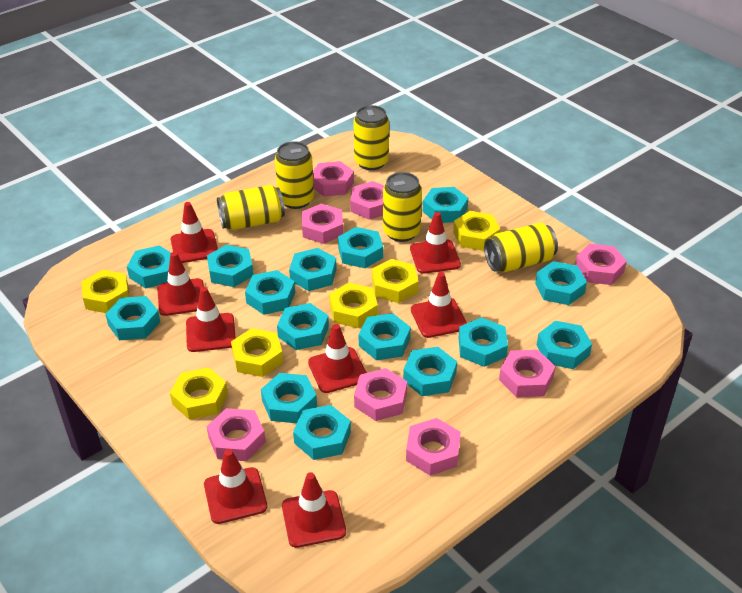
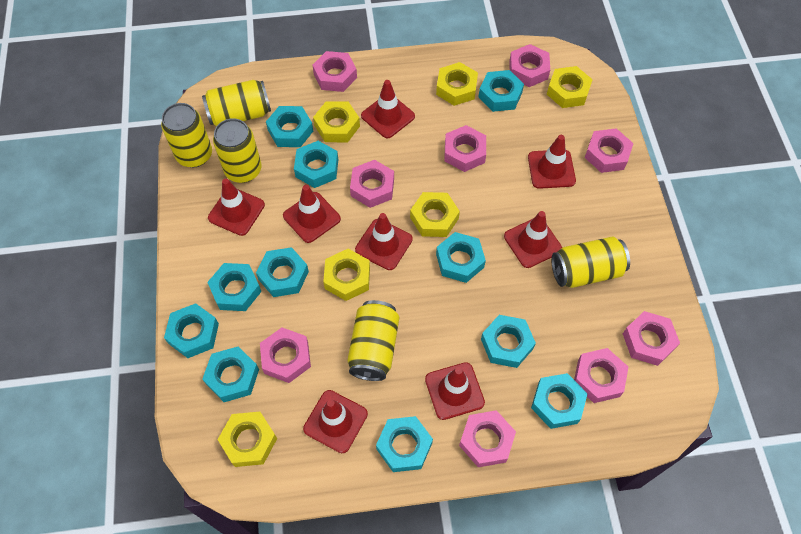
pink nut: [206,408,266,461] [302,204,343,244] [313,161,354,197] [350,181,384,220] [354,368,407,421] [406,418,461,476] [499,350,556,397] [575,244,627,285] = 8 -> [260,328,311,383] [312,51,357,92] [350,160,394,208] [444,125,486,172] [459,410,516,467] [509,44,550,87] [574,348,628,403] [585,128,633,173] [623,311,680,366] = 9
turquoise nut: [105,296,160,340] [127,245,171,289] [207,245,254,287] [245,270,295,315] [261,373,317,423] [277,303,329,350] [289,248,337,291] [293,405,351,460] [338,227,383,268] [359,313,411,360] [403,347,457,396] [423,187,468,223] [458,317,508,367] [535,261,587,305] [537,321,592,369] = 15 -> [164,303,219,358] [203,347,259,402] [207,263,262,311] [256,247,309,297] [266,106,313,147] [294,141,338,188] [376,416,433,472] [436,232,486,283] [478,70,524,112] [481,315,536,368] [531,373,588,429] = 11

